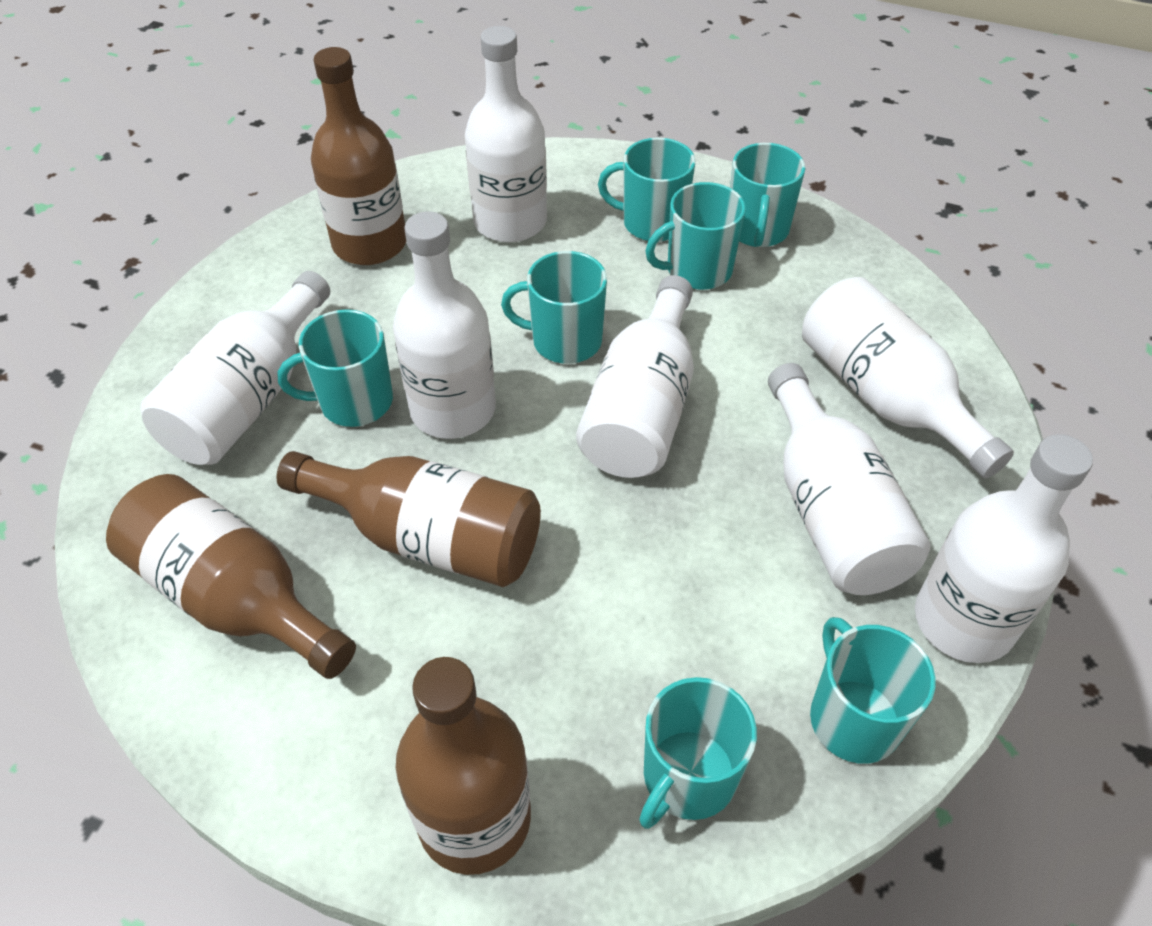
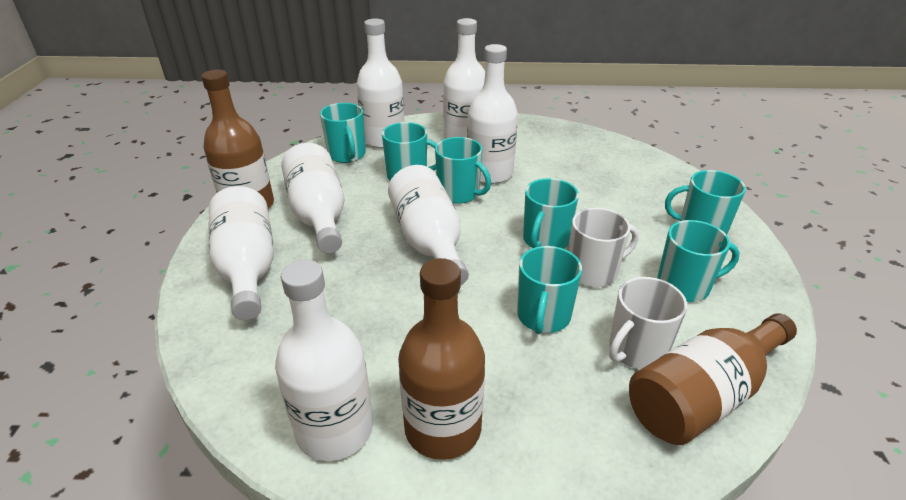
brown bottle: [106,474,356,679] [276,451,541,587] [311,47,406,265] [396,657,531,875] = 4 -> [201,70,274,209] [398,258,485,460] [629,313,797,445] = 3
white mug: none = 0 -> [569,208,639,287] [609,277,687,369] = 2

